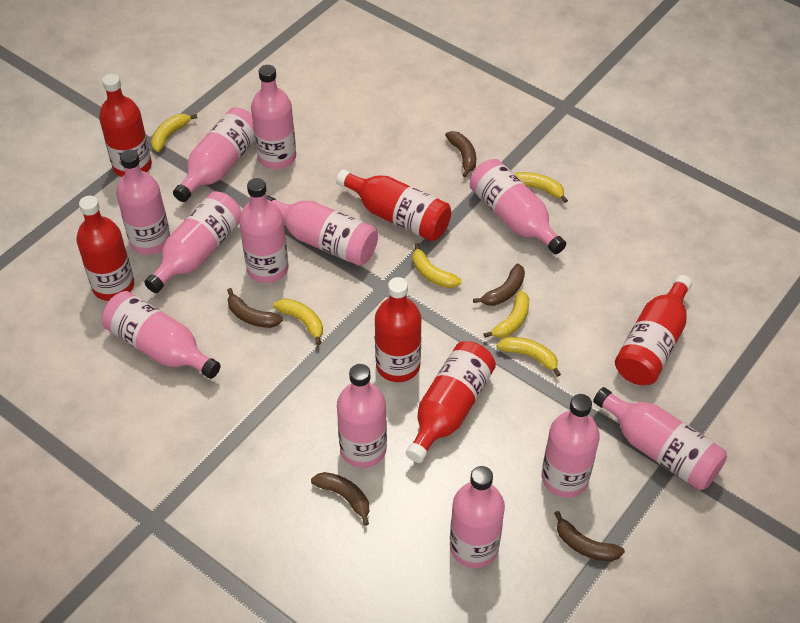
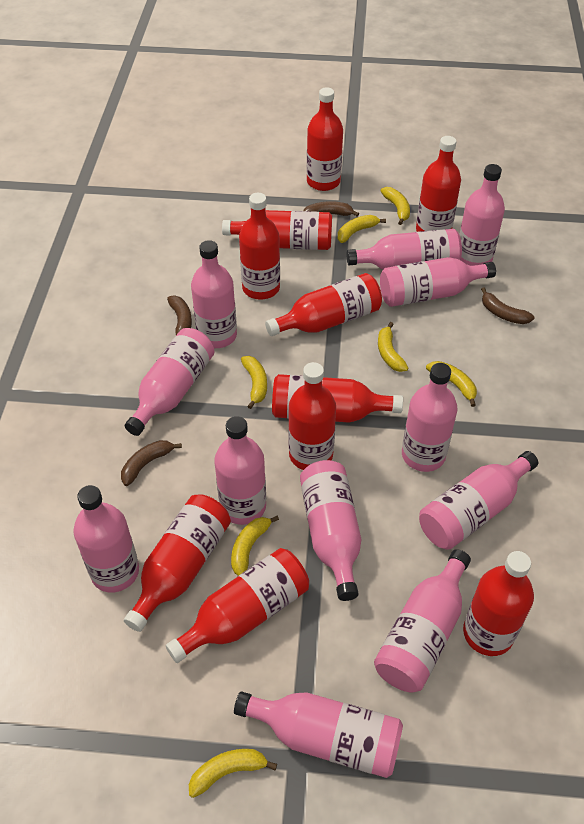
brown banana: [227,288,283,328] [311,472,369,526] [445,131,476,177] [473,264,525,306] [554,511,625,562] = 5 -> [121,440,182,486] [167,296,192,335] [303,201,359,217] [481,287,534,324] = 4
red bottle: [76,196,134,301] [99,74,152,177] [336,169,451,241] [375,277,421,382] [406,341,496,463] [615,275,692,385] = 6 -> [124,494,231,632] [166,548,309,663] [222,210,332,250] [239,193,280,300] [265,273,382,336] [272,374,403,423] [288,362,336,470] [307,87,343,191] [416,136,461,232] [463,551,534,656] = 10
yellow banana: [151,114,197,152] [273,298,323,345] [413,243,461,288] [484,291,529,338] [497,337,561,377] [515,172,568,203] = 6 -> [189,749,277,798] [231,516,279,576] [241,356,267,409] [338,215,386,243] [378,322,408,372] [381,187,410,225] [426,361,477,407] = 7

